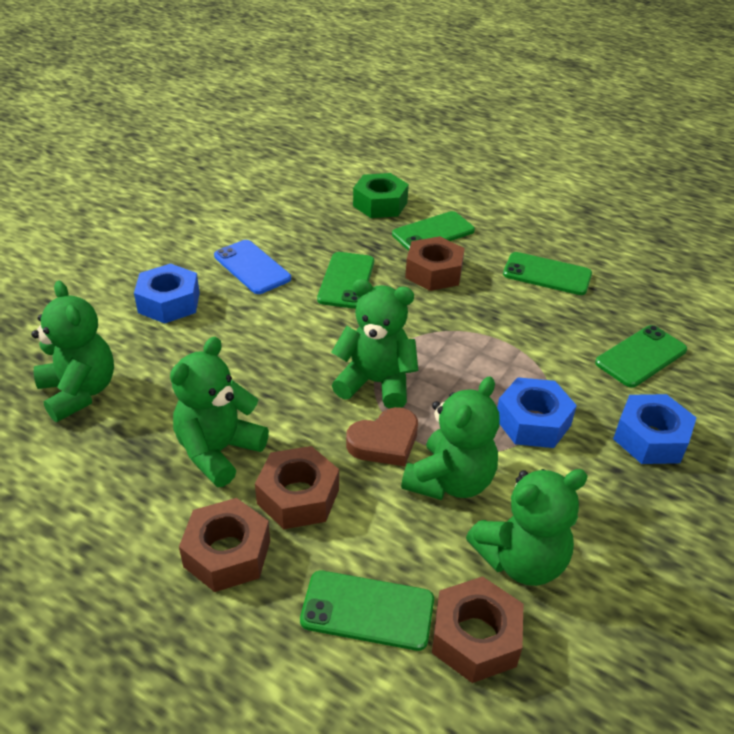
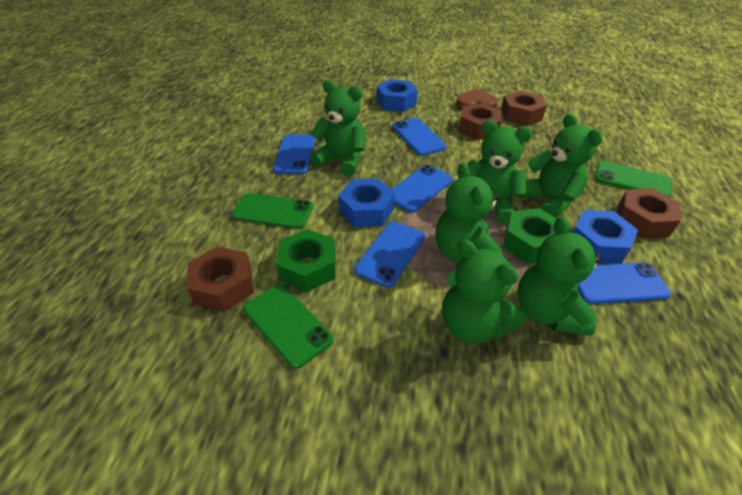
blue phone: [214,240,291,294] = 1 -> [273,134,315,174] [354,221,425,288] [391,165,453,213] [392,118,446,156] [577,262,671,304] = 5
green nut: [353,173,409,218] = 1 -> [276,229,336,292] [503,208,557,264] = 2
green phone: [300,571,434,651] [317,252,374,309] [392,211,475,251] [503,252,592,295] [595,325,687,387] = 5 -> [231,193,313,229] [243,284,333,369] [595,161,672,197] = 3
green teddy bear: [31,281,114,422] [170,337,269,487] [331,279,418,408] [401,376,500,500] [466,469,588,586] = 5 -> [310,80,365,176] [435,162,503,262] [442,240,527,344] [468,120,532,225] [517,216,601,336] [518,114,603,217] = 6

